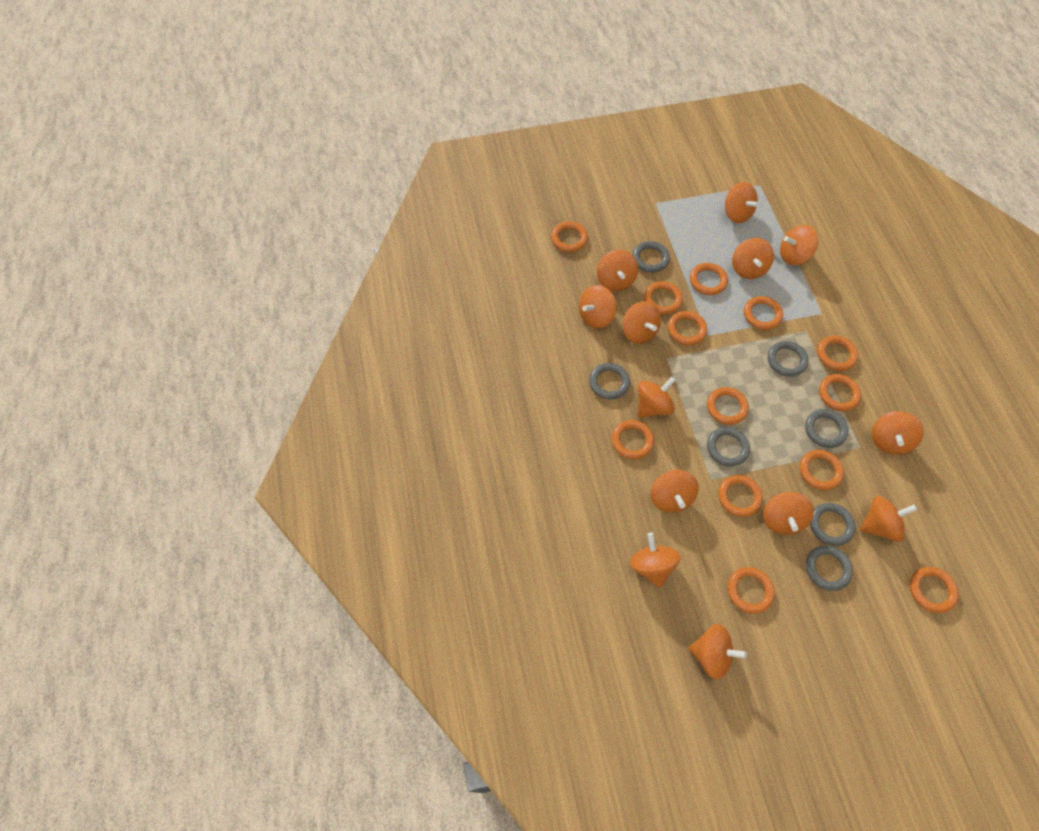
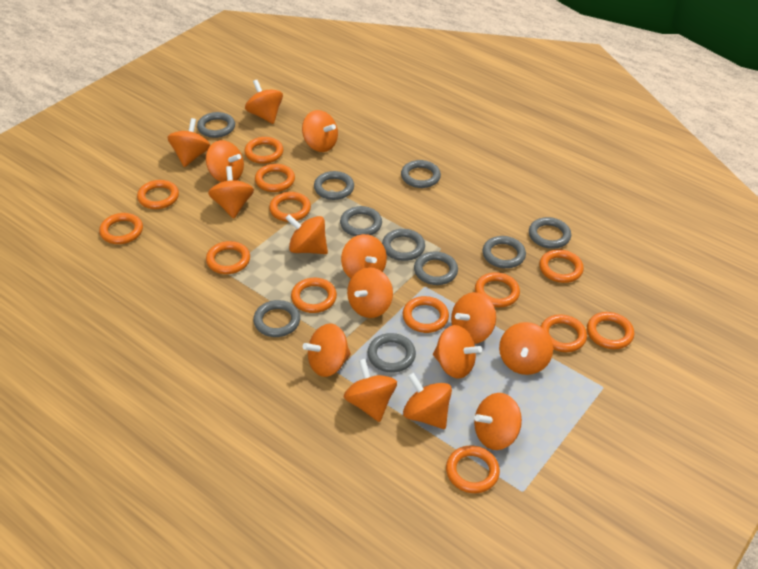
grey ring: [589,363,630,399] [632,241,670,273] [707,427,750,467] [768,341,809,377] [805,409,848,448] [806,546,853,591] [810,503,856,546] = 7 -> [197,112,235,138] [253,300,300,337] [314,171,354,200] [340,206,382,236] [367,333,416,373] [382,229,425,261] [401,160,441,188] [414,251,458,285] [482,236,526,268] [529,217,571,249] = 10
orange spinning top: [579,285,617,328] [597,250,638,291] [622,301,661,344] [630,533,681,588] [638,377,676,418] [651,470,699,513] [688,624,747,680] [725,182,759,223] [732,238,774,279] [763,492,814,535] [780,225,818,265] [860,496,917,542] [872,411,924,455] = 13 -> [168,118,210,167] [206,140,244,182] [208,166,254,219] [245,80,283,124] [286,214,328,254] [302,110,338,152] [303,324,351,377] [341,234,387,279] [344,359,397,422] [347,267,393,318] [403,373,452,429] [433,325,482,379] [451,292,496,344] [474,393,522,450] [499,322,553,375] = 15

